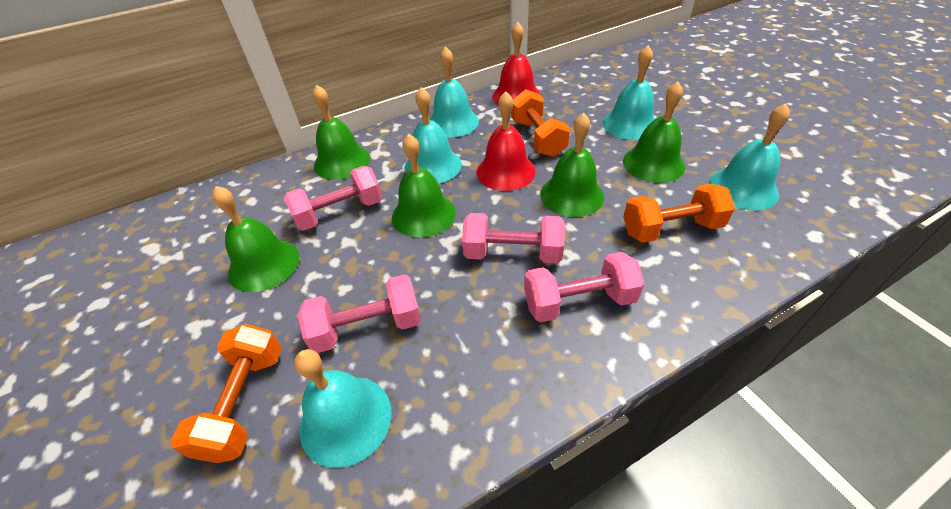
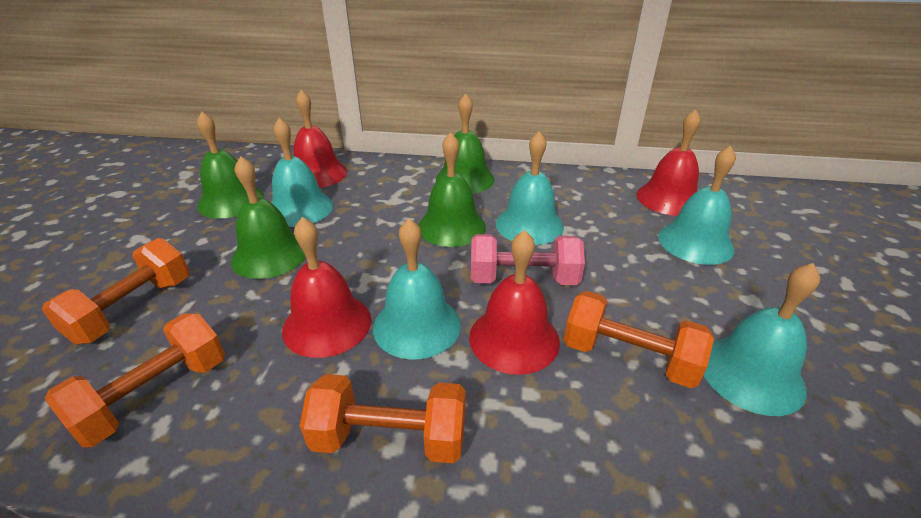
green bell: [212,186,299,292] [313,85,370,180] [392,134,456,238] [540,113,604,217] [623,82,685,183] = 5 -> [197,111,264,219] [231,156,306,279] [418,132,486,247] [436,93,494,194] = 4
orange dumbbell: [171,323,282,463] [511,89,570,157] [623,184,735,243] = 3 -> [42,238,189,345] [45,313,225,447] [300,374,466,464] [564,291,714,388] = 4
pink dumbbell: [284,166,383,231] [298,274,421,353] [462,213,565,263] [524,252,645,323] = 4 -> [471,234,585,285] = 1
red bell: [477,91,536,191] [492,22,541,105] = 2 -> [282,217,371,358] [293,90,347,188] [469,230,560,375] [637,109,701,216] = 4

